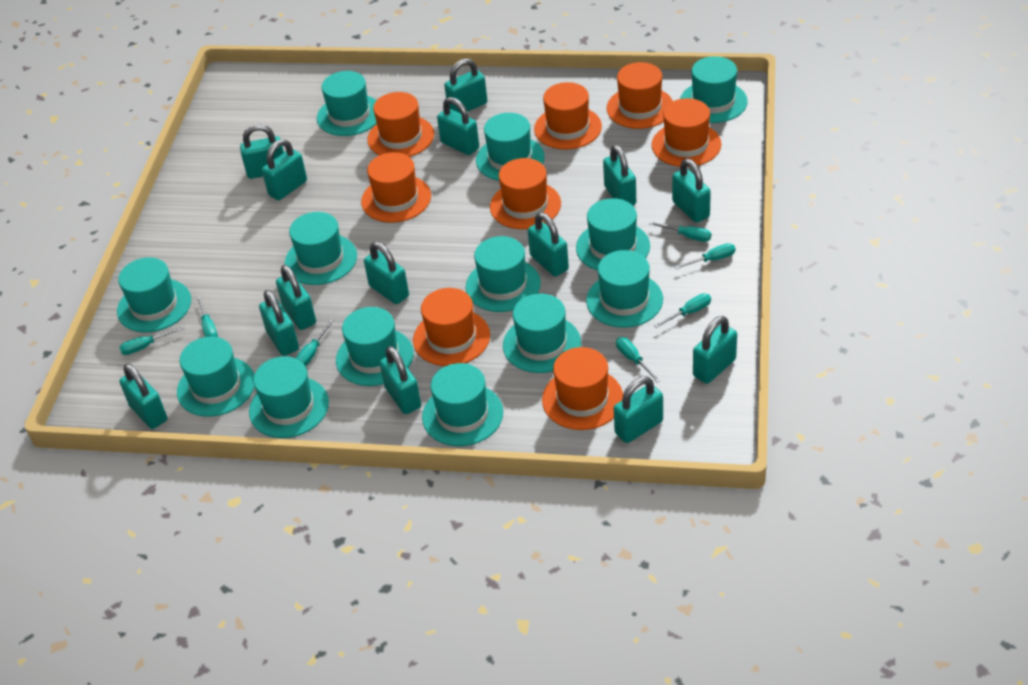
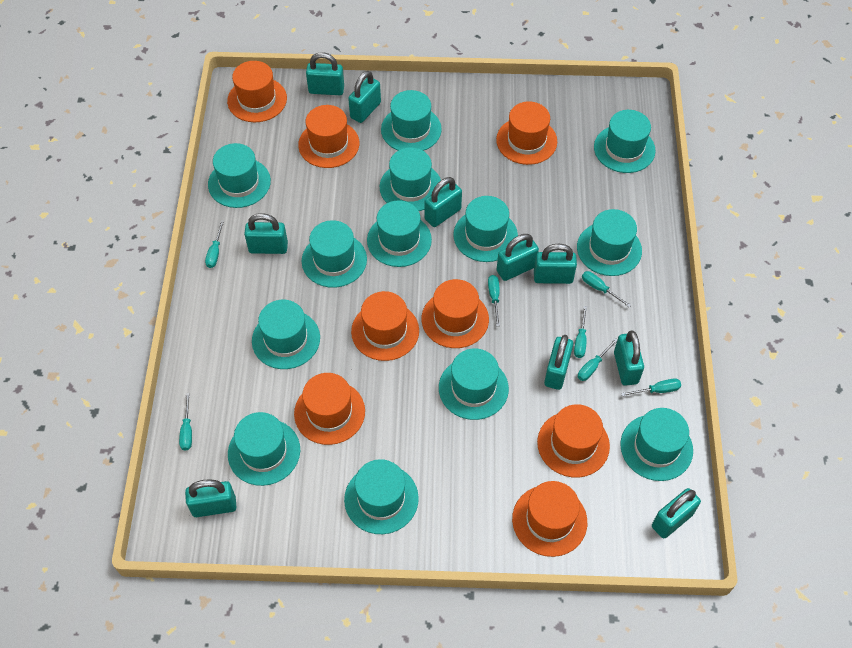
turquoise padlock: [119,363,167,429] [240,124,284,179] [259,290,299,356] [262,139,307,200] [276,265,316,330] [364,242,409,304] [379,346,421,414] [437,97,479,155] [444,58,487,114] [528,212,569,277] [603,145,636,205] [614,376,663,443] [672,159,711,223] [693,316,737,384] = 14 -> [185,479,236,517] [244,213,288,254] [306,52,344,95] [348,71,381,123] [425,177,462,227] [497,234,539,281] [534,244,577,284] [544,335,573,390] [614,330,644,386] [652,488,701,538] = 10

